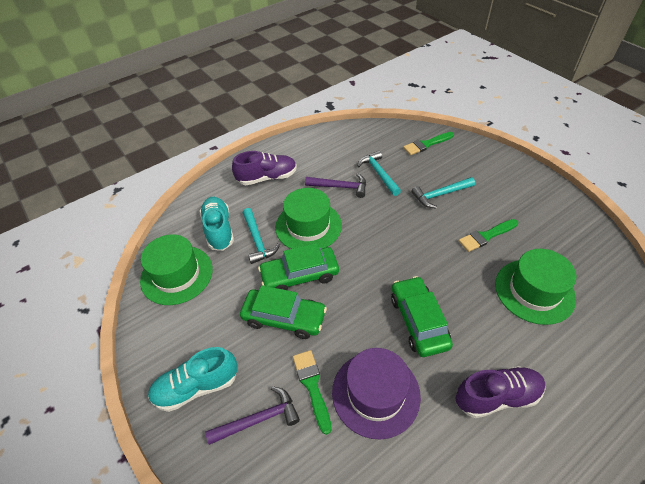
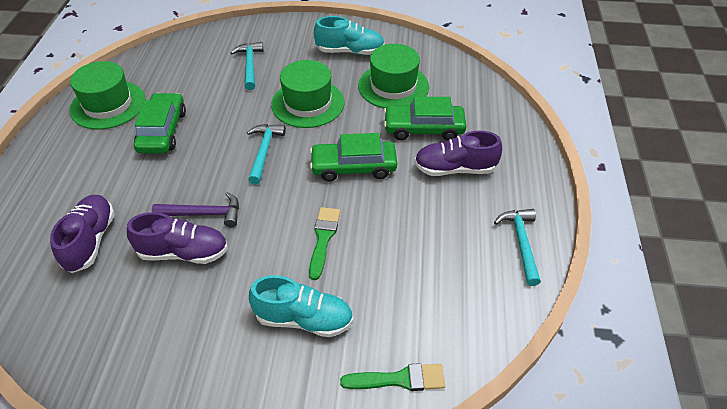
green brush: [293,350,332,435] [403,132,454,155] [458,219,518,252] = 3 -> [309,207,340,280] [340,363,445,391] = 2
purple hammer: [205,386,300,445] [305,173,366,198] = 2 -> [152,192,239,228] = 1
purple hat: [332,348,421,440] = 1 -> none = 0
purple shoe: [232,151,297,185] [455,366,545,418] = 2 -> [50,195,115,273] [127,212,228,264] [414,131,502,176] = 3

